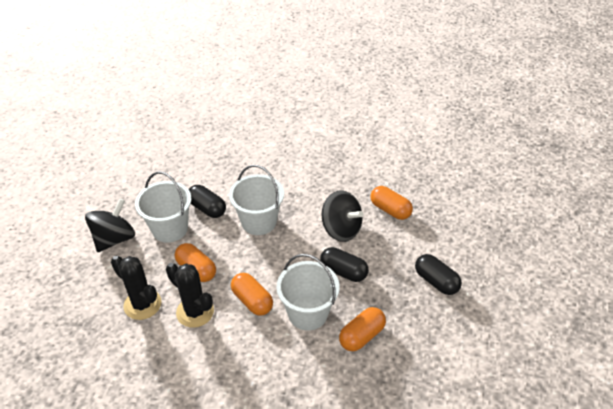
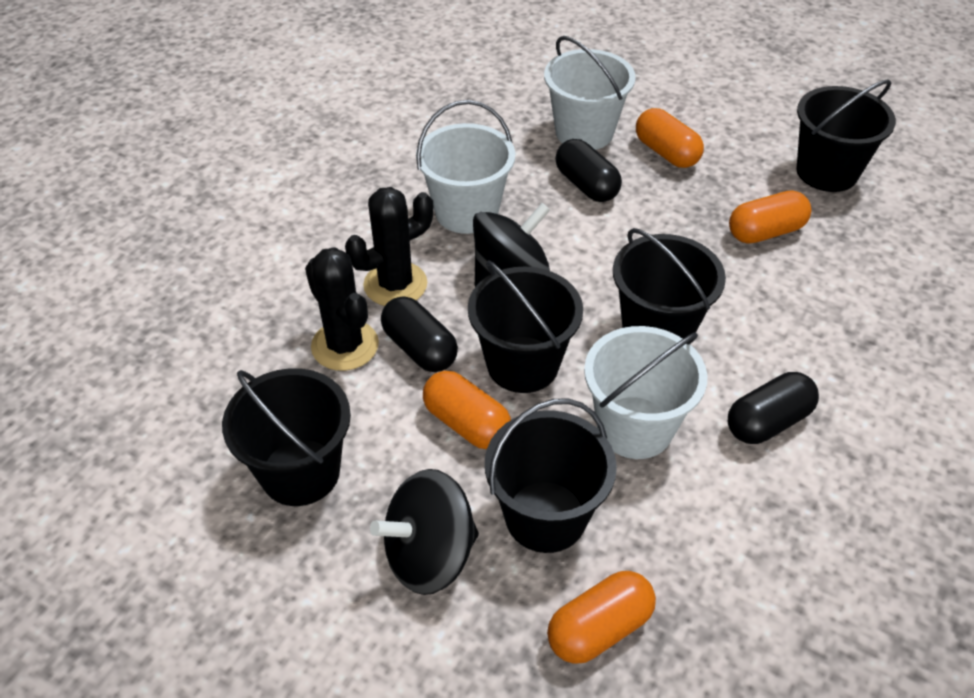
black bucket: none = 0 -> [222,368,351,506] [468,260,583,393] [485,398,617,553] [613,228,726,339] [796,79,896,192] = 5

